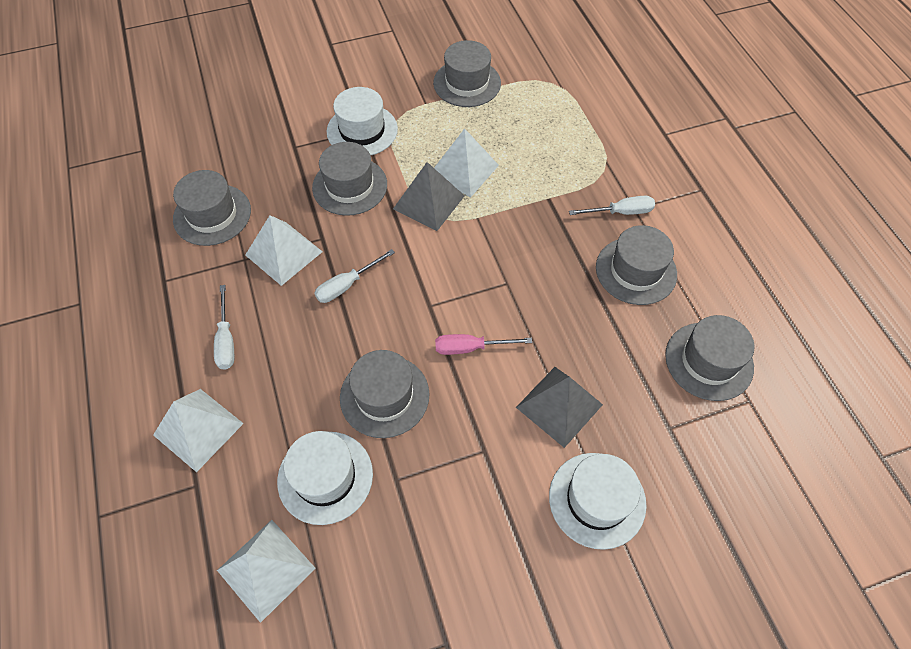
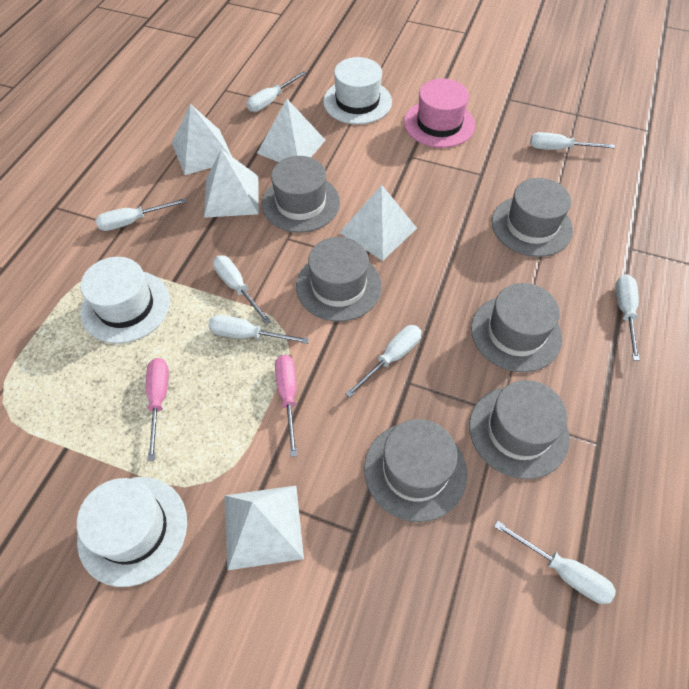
grey pyramid: [393,162,465,231] [516,367,603,448] = 2 -> none = 0
pink hat: none = 0 -> [404,78,475,148] = 1
pink screwdriver: [435,334,532,355] = 1 -> [146,358,169,461] [275,355,297,457] = 2
white pyramid: [153,389,244,472] [217,520,316,623] [245,215,323,286] [434,128,499,197] = 4 -> [172,104,232,175] [204,149,259,218] [224,486,304,570] [257,99,325,162] [340,185,417,261] = 5
white screwdriver: [214,285,234,370] [314,249,395,303] [569,196,655,215] = 3 -> [95,198,187,231] [208,315,309,344] [213,255,271,325] [246,71,306,112] [345,325,422,398] [494,520,616,604] [530,132,615,150] [615,274,640,361] = 8

